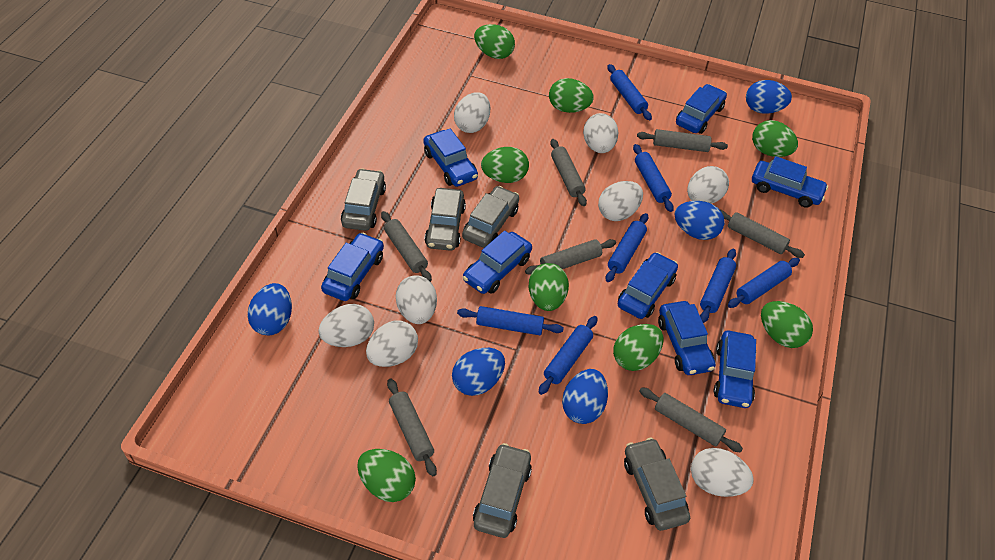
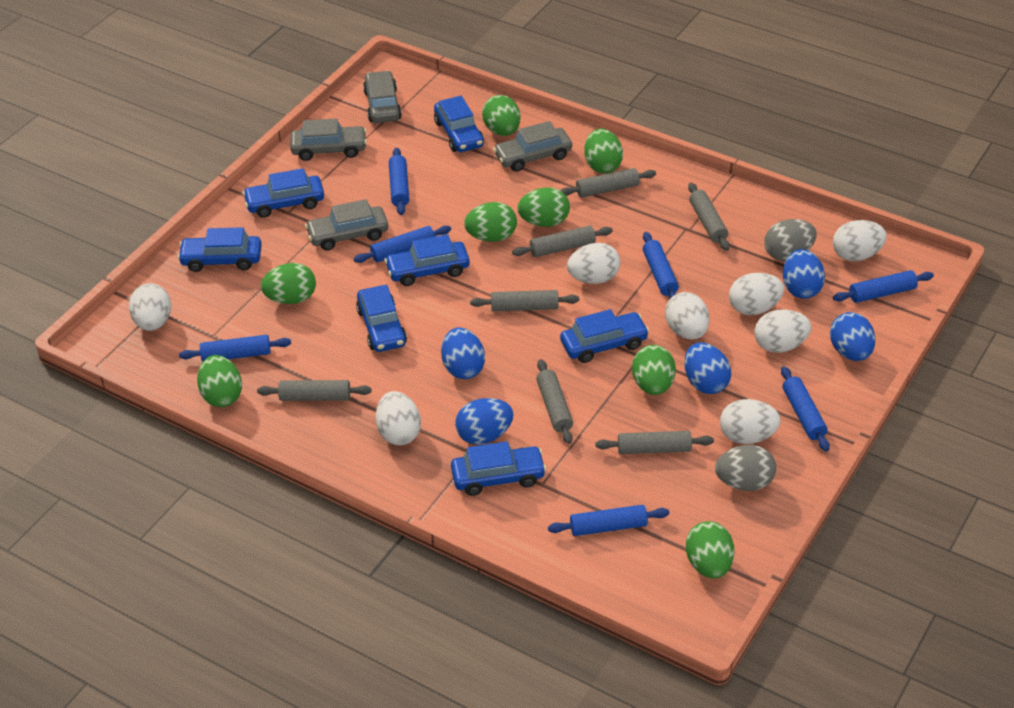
blue car: [321,233,384,301] [423,129,478,187] [463,230,532,294] [618,252,678,319] [658,301,715,375] [676,84,727,134] [714,331,756,408] [752,156,828,208] = 8 -> [177,227,262,272] [243,168,324,218] [356,285,407,352] [384,234,470,286] [434,96,484,152] [451,441,546,496] [560,309,649,363] = 7
grey car: [341,168,386,231] [425,188,466,251] [462,186,519,248] [473,443,532,538] [624,438,690,531] = 5 -> [290,118,367,161] [305,199,388,251] [363,71,402,123] [493,121,572,172] = 4
grey egg: none = 0 -> [715,445,776,491] [764,219,817,261] = 2

